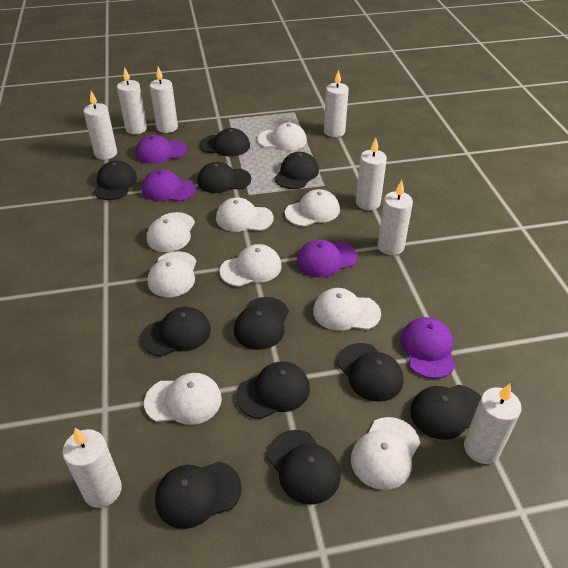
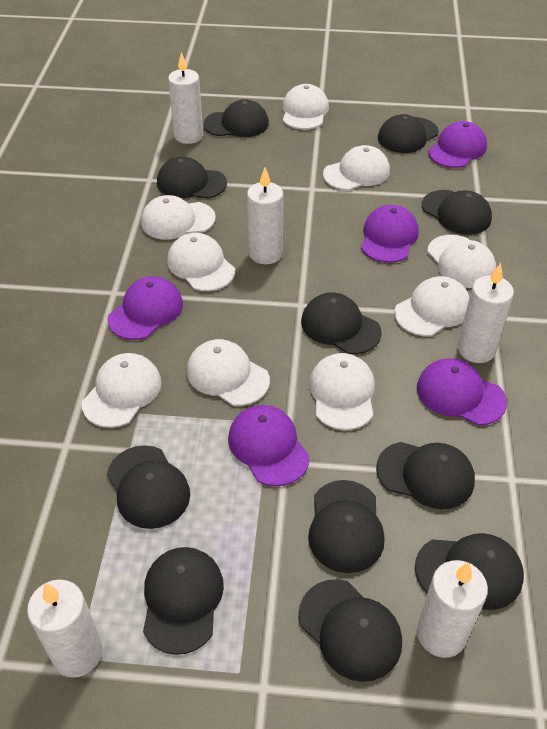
purple cap: [136,135,187,164] [142,169,196,201] [297,239,357,278] [401,317,455,379] = 4 -> [108,276,183,340] [228,405,310,486] [361,205,419,263] [417,358,507,425] [428,121,487,168] = 5
white candle: [62,428,122,508] [84,91,117,160] [117,67,147,134] [150,67,178,133] [324,70,349,137] [356,138,387,210] [378,180,413,255] [464,384,521,464] = 8 -> [27,580,102,677] [168,52,203,144] [247,167,283,264] [417,560,488,658] [458,263,514,363] = 5

